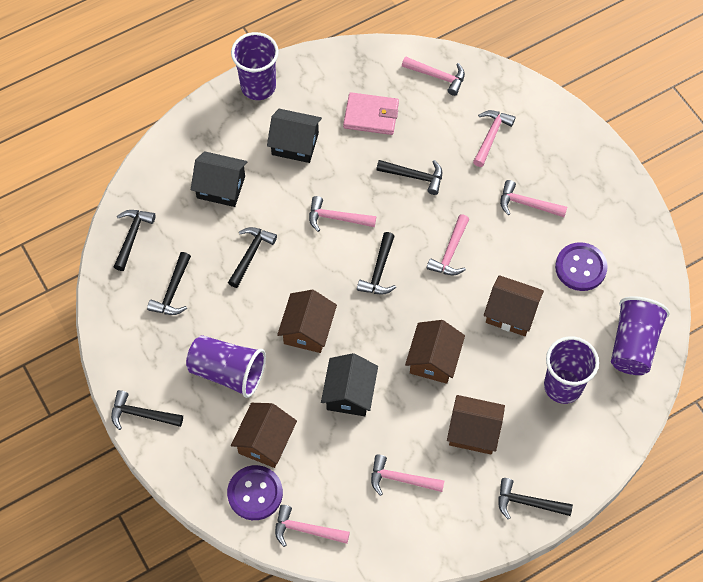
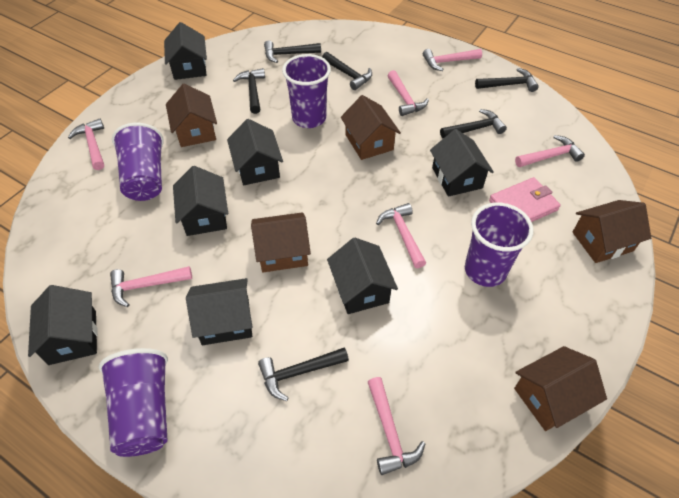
black hammer: [111,390,183,430] [114,210,156,271] [147,252,191,315] [228,227,277,288] [357,232,396,295] [376,160,442,195] [498,478,573,519] = 7 -> [233,68,265,114] [258,347,349,401] [264,40,321,63] [322,52,372,90] [440,109,507,138] [475,68,539,92] = 6
black house: [191,151,247,207] [267,109,322,163] [321,353,378,416] = 3 -> [28,285,98,365] [164,22,207,80] [173,166,228,236] [186,278,252,345] [227,119,283,185] [327,238,398,314] [430,129,494,197] = 7
purple button: [227,465,283,520] [555,242,608,291] = 2 -> none = 0

